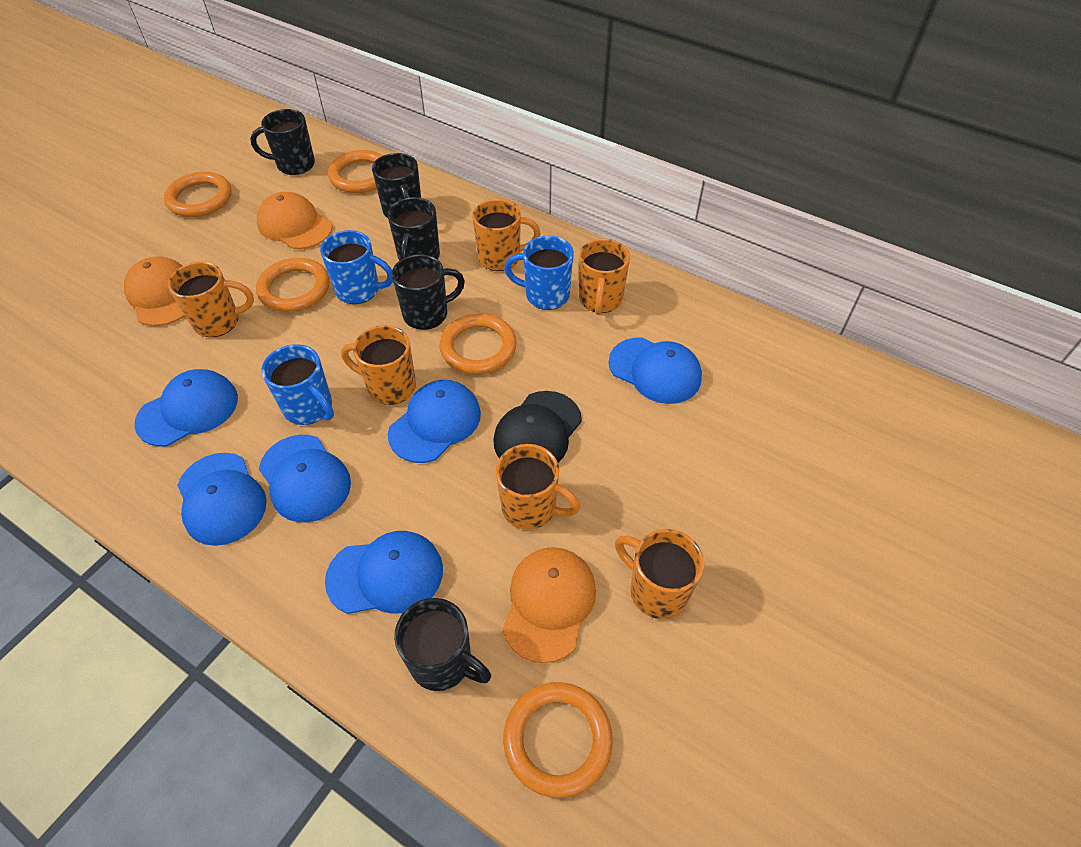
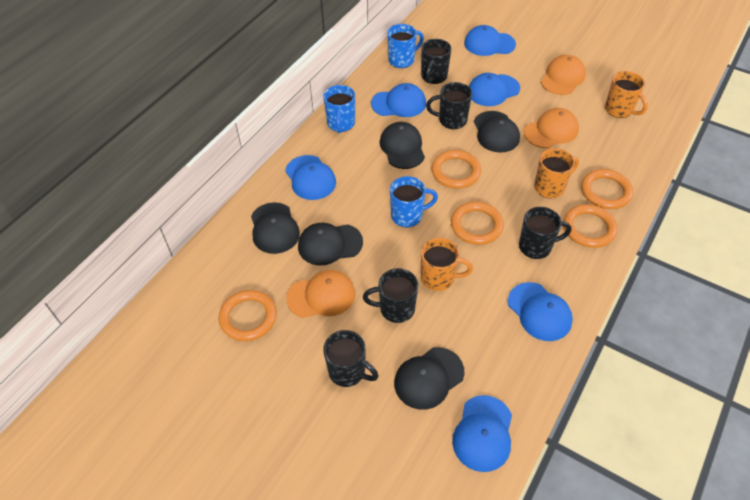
black cap: [493,391,582,463] = 1 -> [251,202,300,254] [298,223,363,265] [380,122,425,169] [394,347,465,410] [474,111,520,153] = 5
orange mug: [168,261,254,337] [341,325,416,405] [472,199,541,271] [496,444,580,530] [579,239,630,315] [615,529,704,619] = 6 -> [421,238,473,291] [534,148,579,198] [605,71,648,118] = 3

